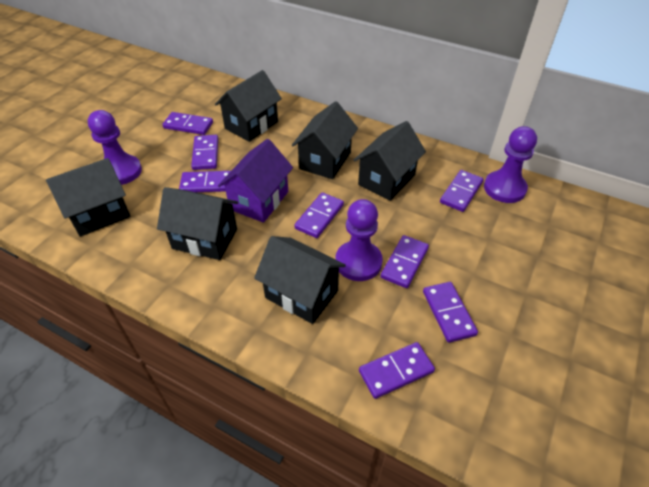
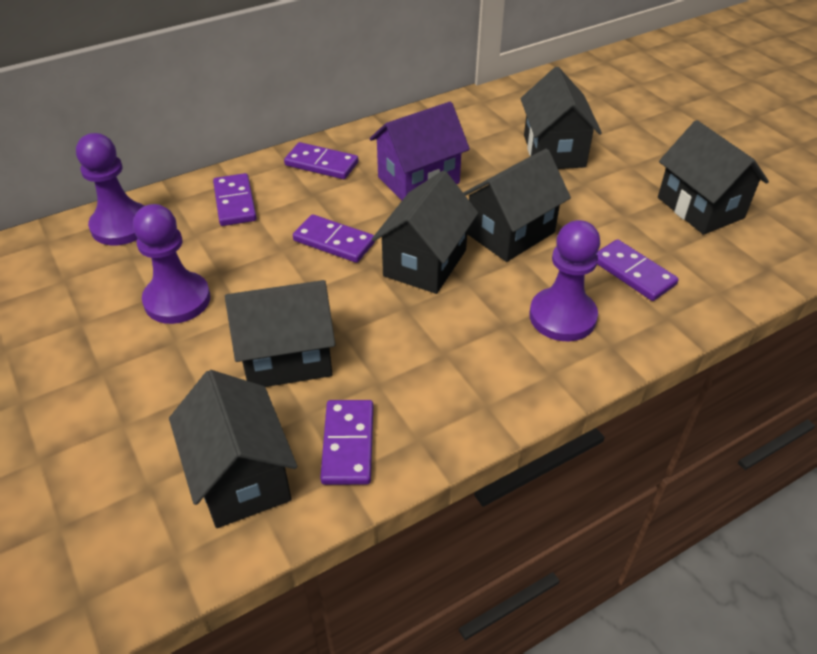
purple domino: [162,112,213,135] [179,171,231,192] [191,135,218,170] [294,192,344,238] [359,342,435,399] [381,235,429,288] [423,282,478,343] [440,170,483,212] = 8 -> [213,173,257,226] [284,142,358,179] [293,214,375,263] [320,400,373,485] [597,239,678,301] = 5

